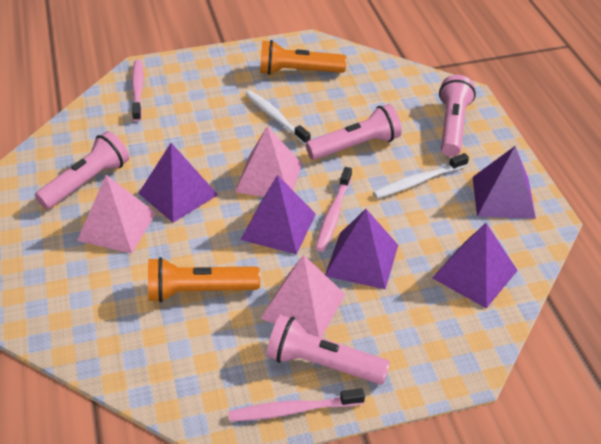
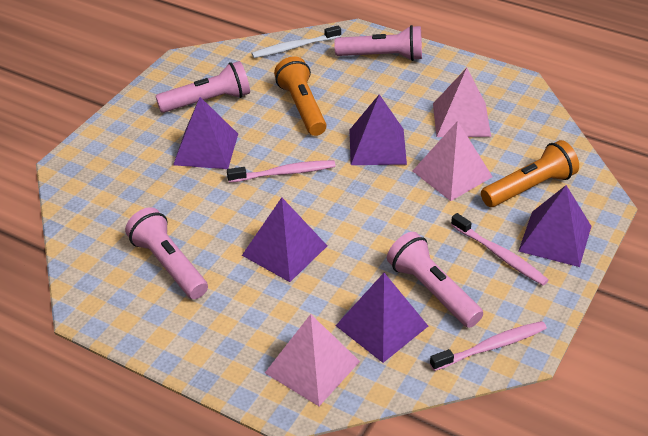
white toothbrush: [245,90,311,145] [373,153,469,198] = 2 -> [251,25,341,58] = 1

